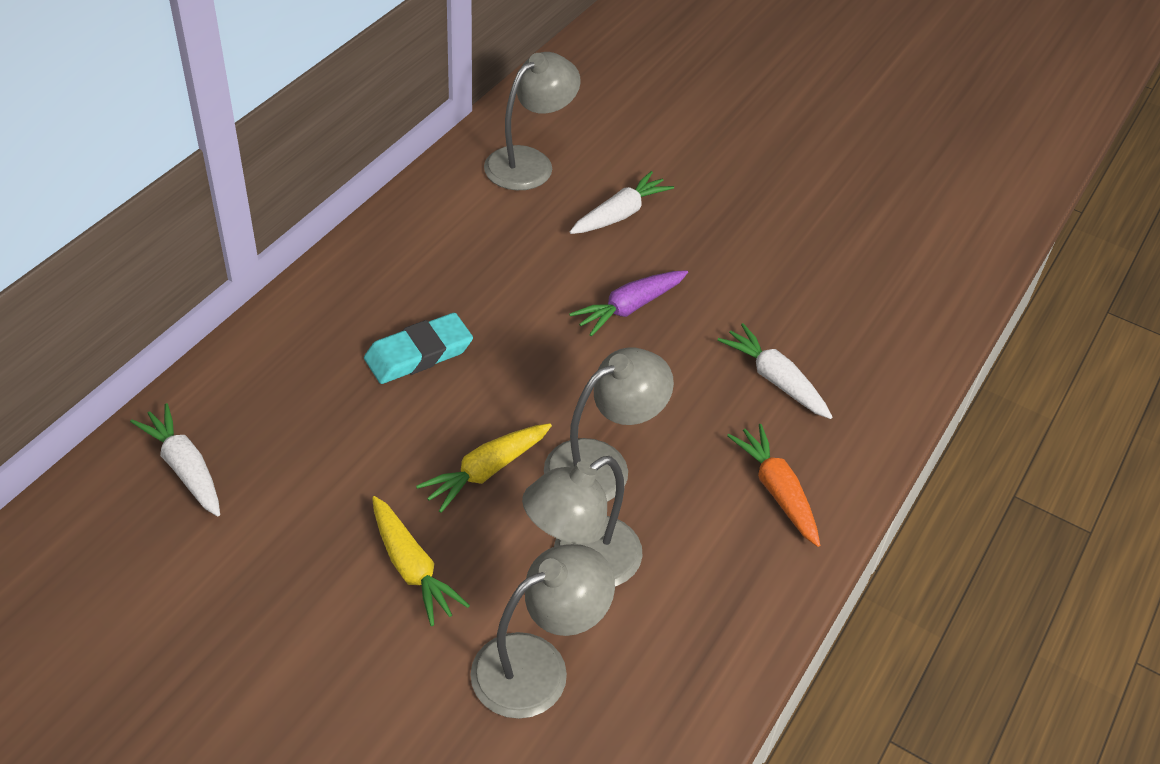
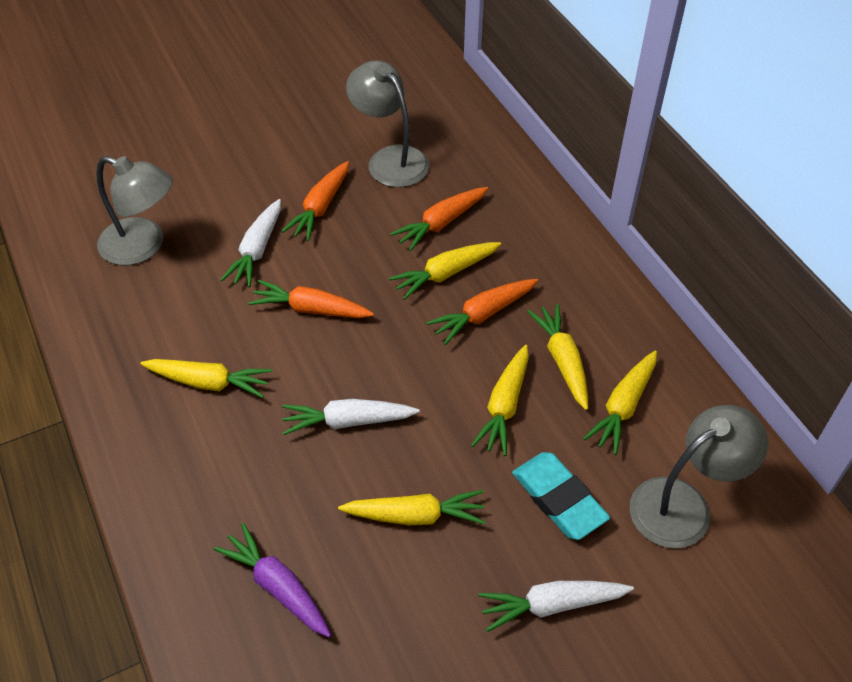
grey lamp: [470,544,615,719] [484,52,581,190] [522,456,643,587] [544,348,674,502] = 4 -> [96,156,173,265] [346,60,429,187] [630,405,768,548] = 3
orange carrot: [727,424,820,547] = 1 -> [248,280,374,318] [281,161,349,241] [390,187,488,252] [426,279,538,345] = 4
yellow carrot: [372,496,470,626] [416,423,552,513] = 2 -> [140,359,272,398] [338,490,486,525] [389,242,501,300] [471,345,529,456] [527,304,588,410] [583,351,657,455] = 6

